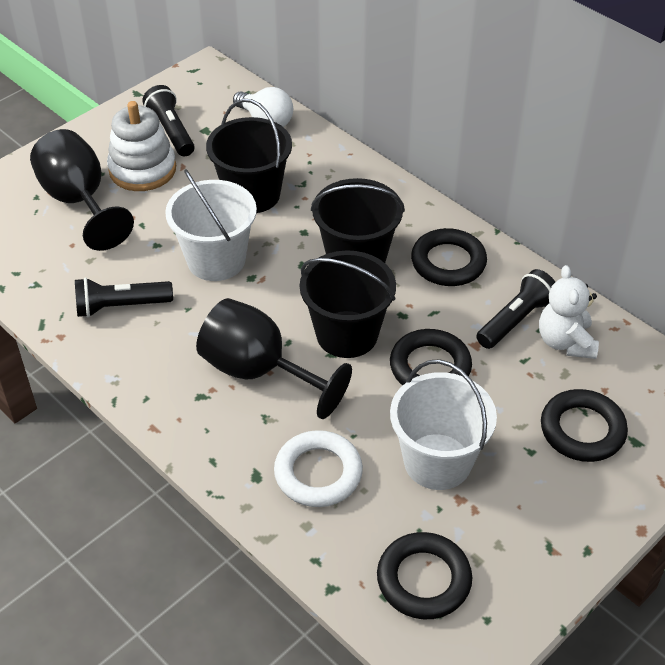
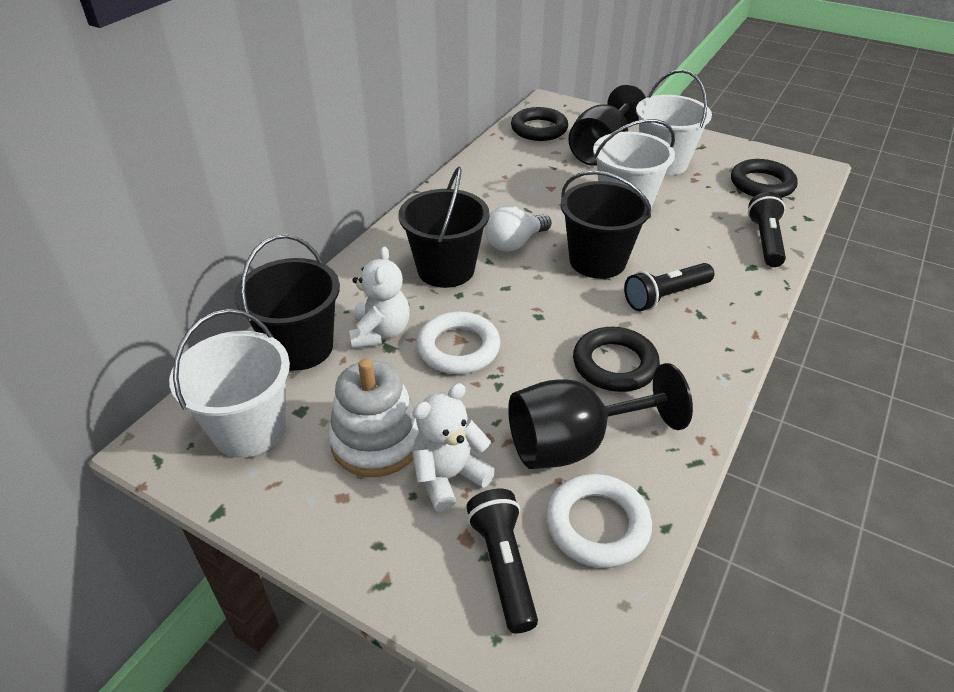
black ring: [377,532,472,619] [390,329,472,385] [411,228,487,286] [541,389,628,462] = 4 -> [511,107,568,141] [573,327,660,392] [731,159,798,198] = 3
white bucket: [165,169,257,281] [390,359,497,490] = 2 -> [169,309,290,458] [593,119,675,208] [636,69,712,176] = 3
white ring: [274,430,363,507] = 1 -> [416,312,500,374] [546,474,652,568] = 2
white teddy bear: [539,265,599,359] = 1 -> [349,246,410,349] [412,383,495,512] = 2

